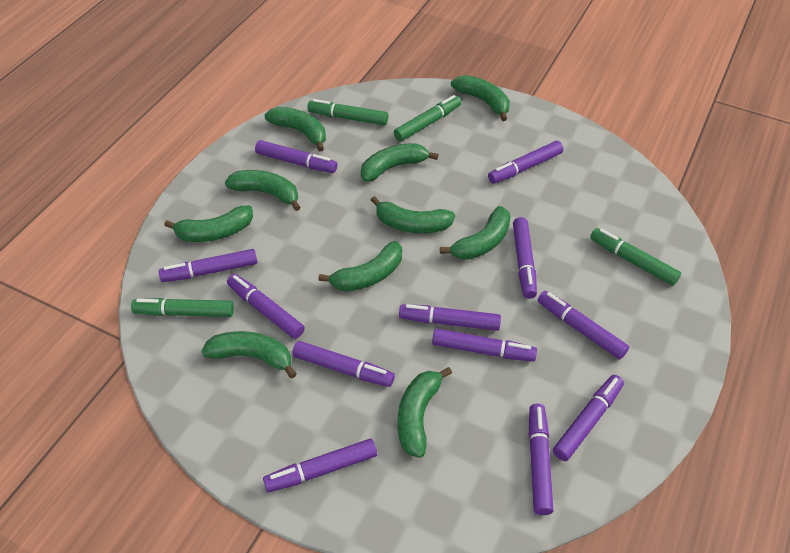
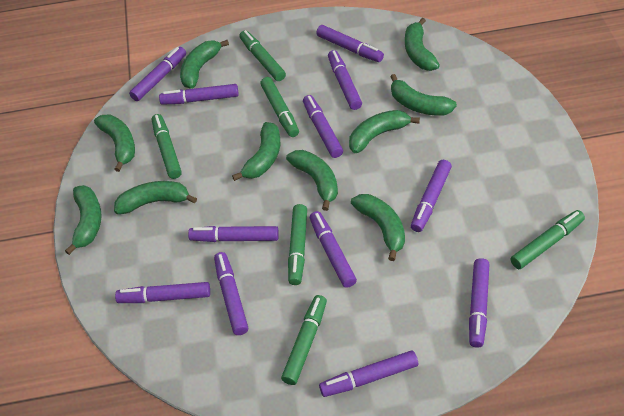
green marker: [131,298,234,317] [307,99,388,126] [394,95,461,141] [590,228,681,286] = 4 -> [152,114,182,179] [240,30,286,81] [260,77,299,137] [281,295,327,385] [288,204,307,285] [511,210,585,269] = 6

